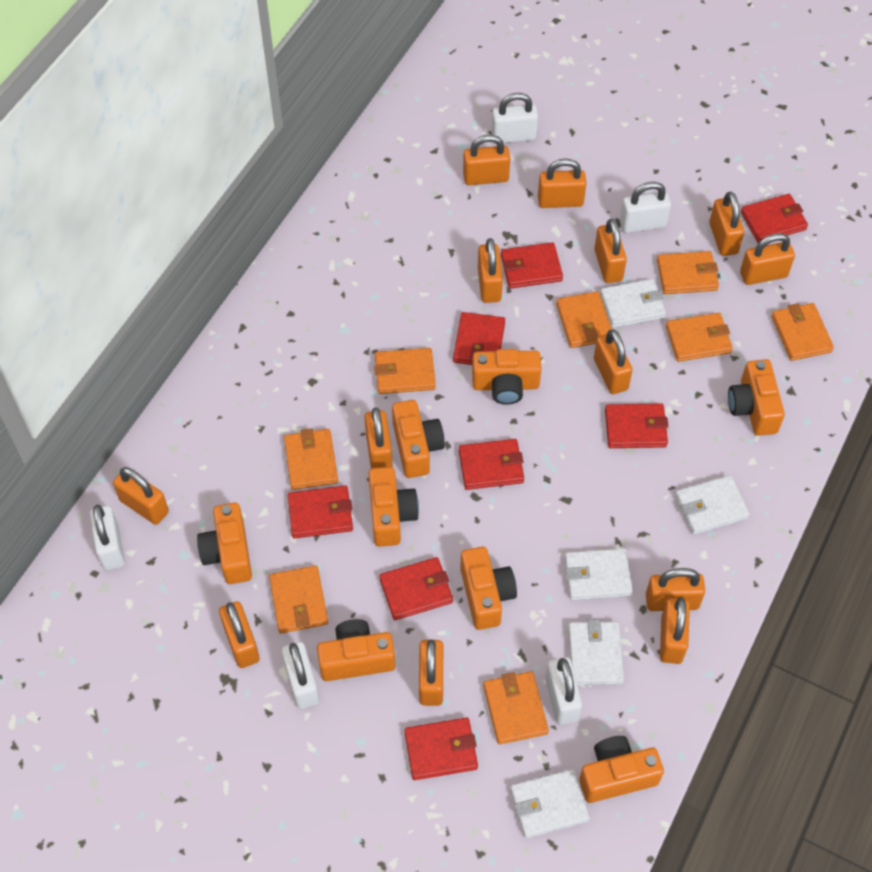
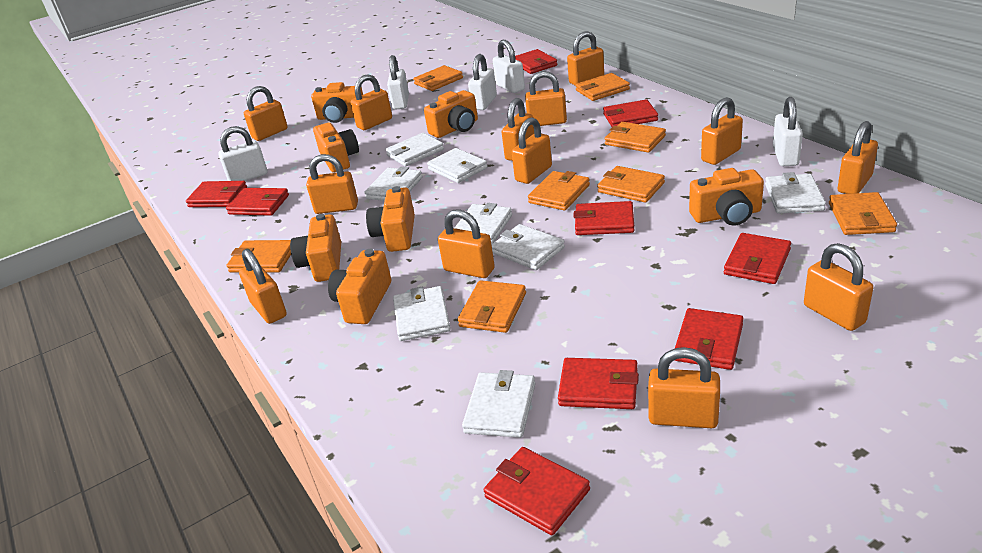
orange camera: [197,503,252,584] [317,619,395,681] [368,467,419,547] [392,400,445,478] [460,547,517,630] [472,349,542,405] [579,736,664,803] [728,359,785,436] = 8 -> [290,214,341,282] [311,82,363,123] [313,122,359,172] [328,249,391,324] [366,186,415,252] [424,90,478,138] [689,168,764,226] = 7
red wallet: [288,486,353,538] [379,557,453,620] [404,717,478,780] [453,312,505,365] [459,439,524,490] [501,242,563,289] [605,403,668,448] [741,194,808,243] = 8 -> [186,181,247,207] [226,188,289,216] [484,447,590,535] [515,49,557,74] [558,358,639,409] [574,201,634,235] [603,99,658,127] [675,308,744,370] [724,233,791,284] = 9
white wallet: [510,769,590,838] [565,548,633,600] [568,619,624,685] [600,279,666,328] [675,475,750,535] = 5 -> [364,166,423,201] [385,133,444,166] [393,286,451,341] [427,148,487,183] [455,203,512,244] [462,370,535,438] [491,224,565,270] [765,172,826,214] = 8

